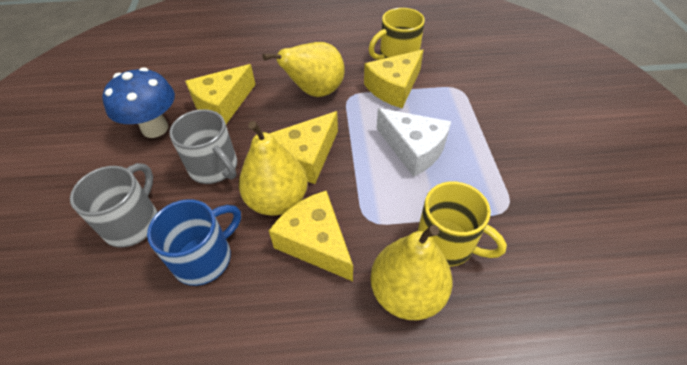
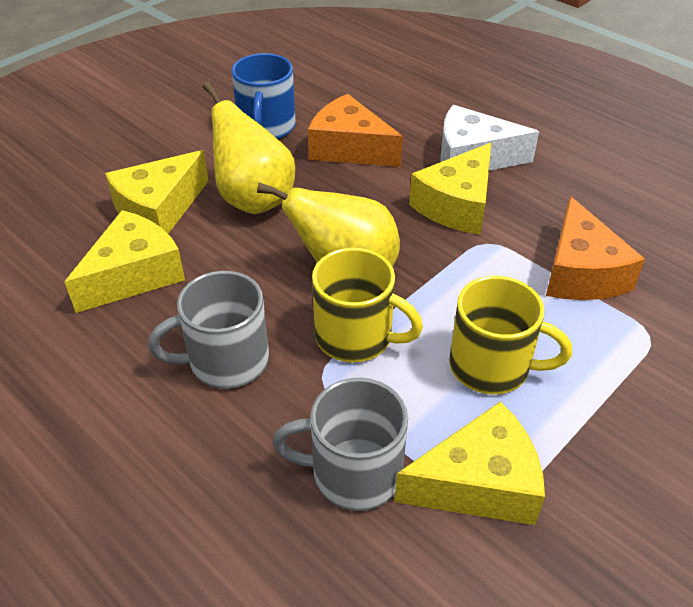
blue mushroom: [102,67,175,138] = 1 -> none = 0
orange cheese: none = 0 -> [308,94,403,167] [546,196,645,300] = 2
yellow pear: [239,121,308,216] [262,42,345,97] [370,225,452,320] = 3 -> [203,82,295,214] [257,183,400,267] = 2

